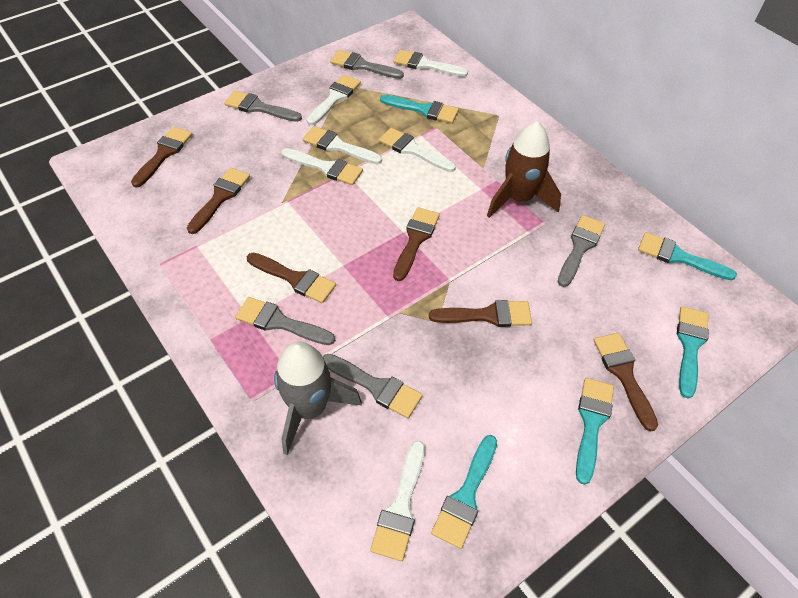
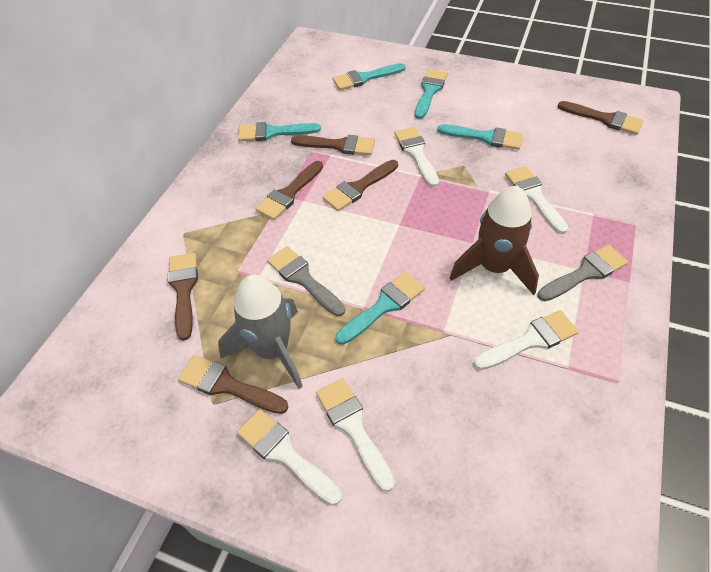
grey brush: [224,91,302,122] [235,297,335,345] [323,354,422,418] [330,50,404,79] [558,215,605,287] = 5 -> [267,246,345,316] [537,245,628,301] = 2
white brush: [281,148,363,185] [303,126,382,164] [307,75,361,125] [370,440,425,561] [379,128,456,172] [393,50,468,77] = 6 -> [237,409,342,505] [316,378,395,492] [394,127,439,187] [474,310,579,370] [505,166,568,234] = 5

